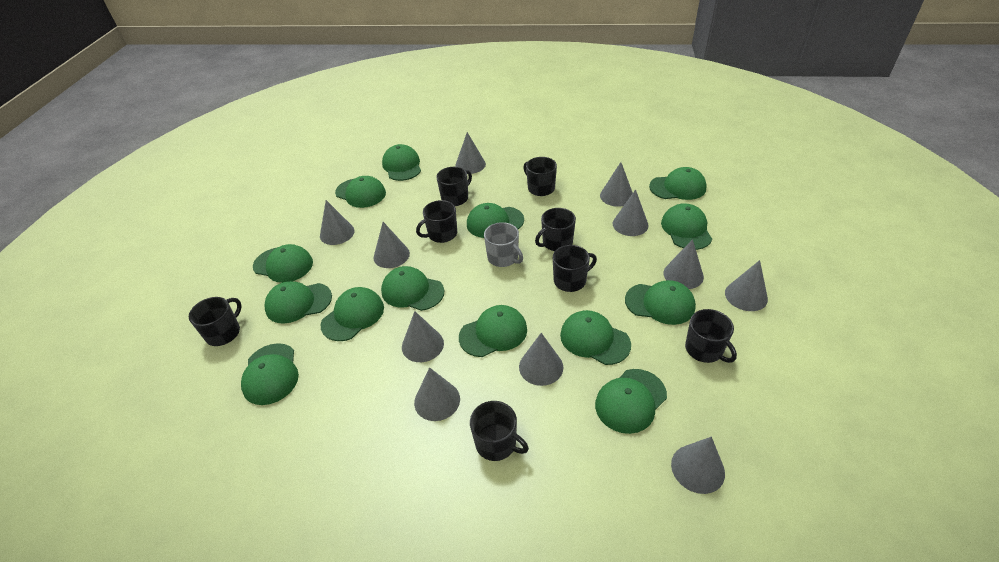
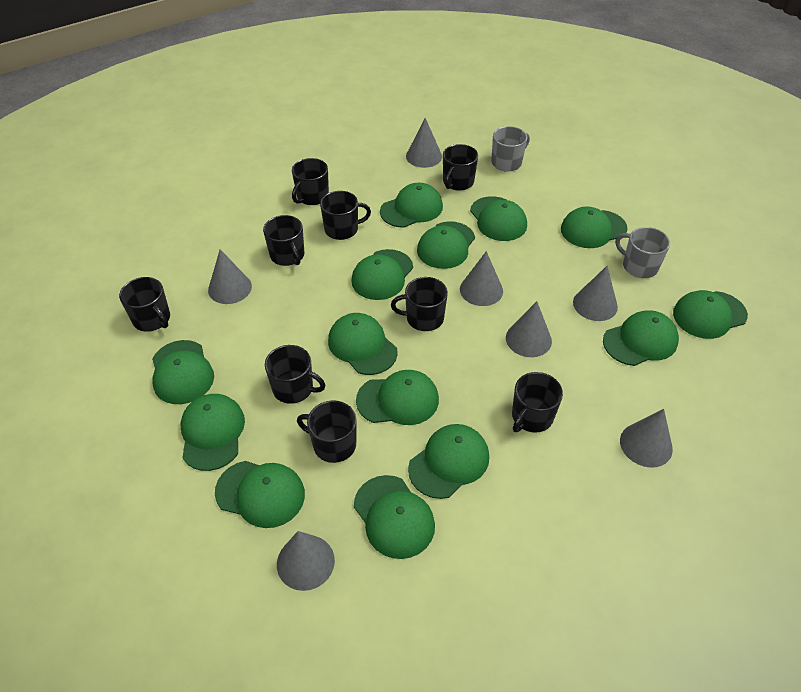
black mug: [189,297,242,346] [416,200,457,243] [436,167,472,206] [470,401,529,461] [523,157,557,196] [535,208,576,251] [553,245,597,292] [685,309,737,363] = 8 -> [119,277,170,332] [263,215,304,266] [265,345,325,404] [292,158,329,205] [297,401,357,463] [320,191,371,240] [391,277,448,331] [443,144,478,191] [512,372,563,433] = 9
grey cone: [320,200,354,245] [374,222,410,268] [402,311,444,362] [414,367,460,421] [455,132,486,174] [519,333,563,386] [600,162,633,207] [613,189,649,236] [663,239,704,289] [671,437,725,494] [725,260,768,311] = 11 -> [208,250,252,304] [277,531,335,591] [406,118,442,168] [460,251,503,306] [506,301,552,357] [573,266,618,321] [620,409,673,468] = 7
grey mug: [484,222,523,267] = 1 -> [491,126,530,172] [616,227,670,278] = 2

